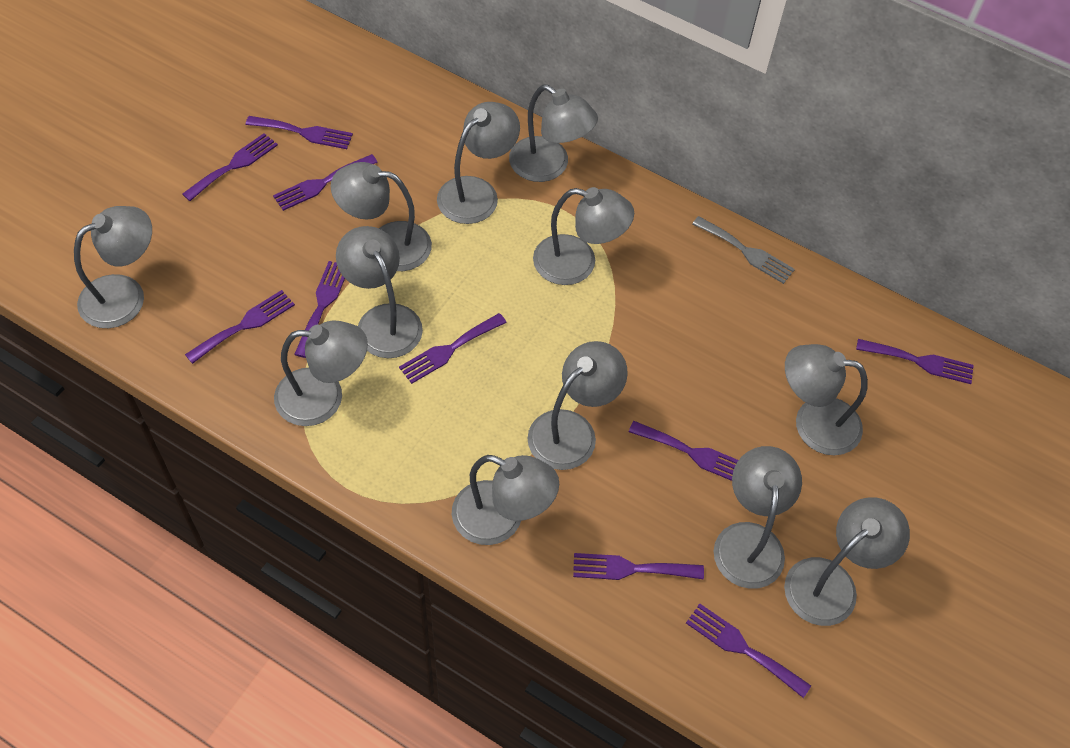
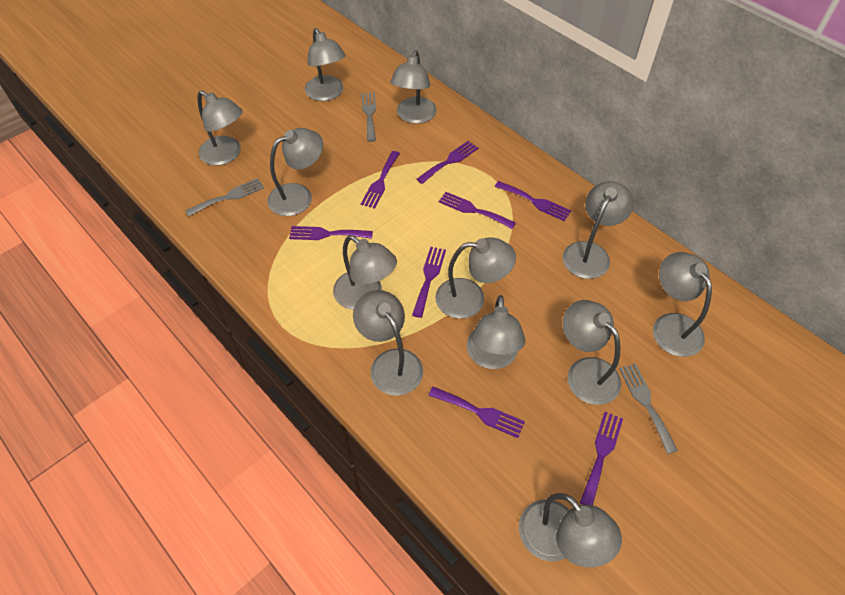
grey fork: [692,216,795,284] = 1 -> [185,178,264,217] [361,92,376,142] [619,363,678,454] = 3
purple fork: [182,133,278,201] [185,290,295,364] [246,116,353,149] [273,154,378,211] [294,261,345,358] [399,313,507,384] [573,553,704,580] [629,421,739,481] [686,603,811,698] [856,339,974,384] = 10 -> [289,226,373,240] [361,151,400,209] [412,247,446,318] [417,141,478,184] [428,386,525,438] [439,192,516,229] [495,181,571,221] [580,412,623,505] = 8

